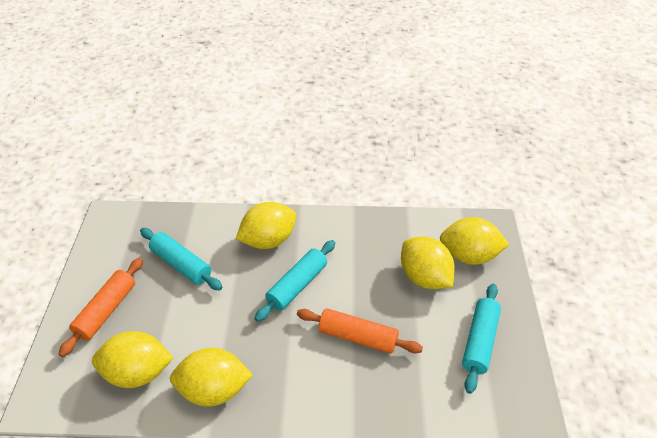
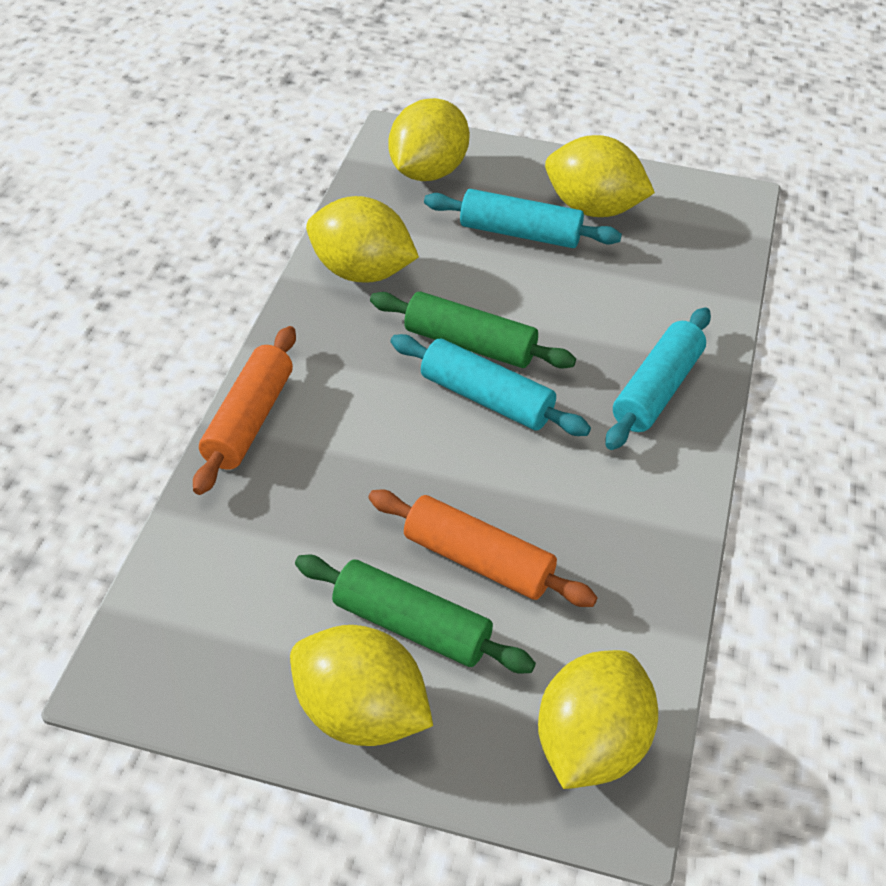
green rolling pin: none = 0 -> [295,555,536,673] [370,292,576,369] = 2

